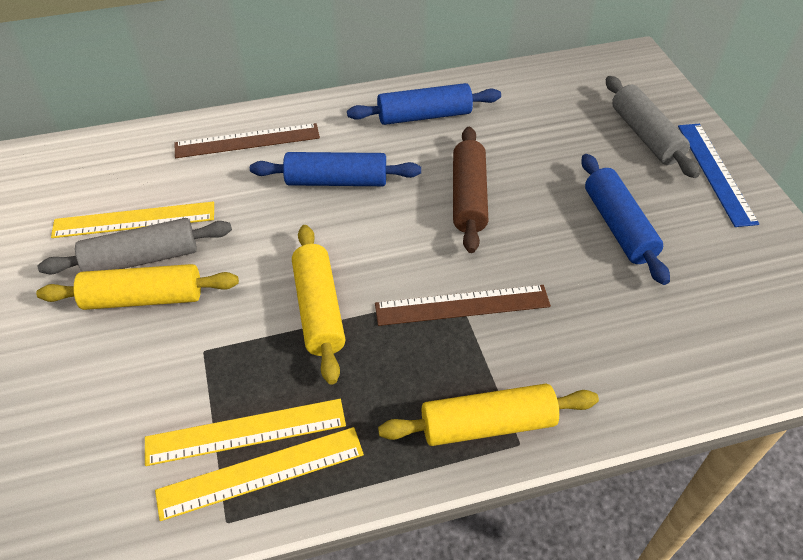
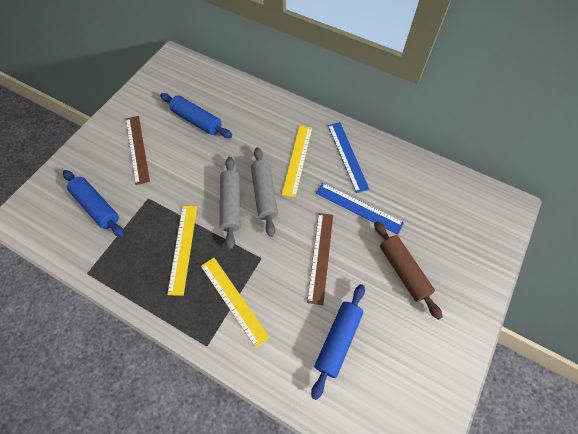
blue ruler: [678,124,759,227] = 1 -> [316,183,404,234] [328,122,370,193] = 2
yellow rolling pin: [36,264,239,310] [292,225,345,384] [378,384,599,446] = 3 -> none = 0

